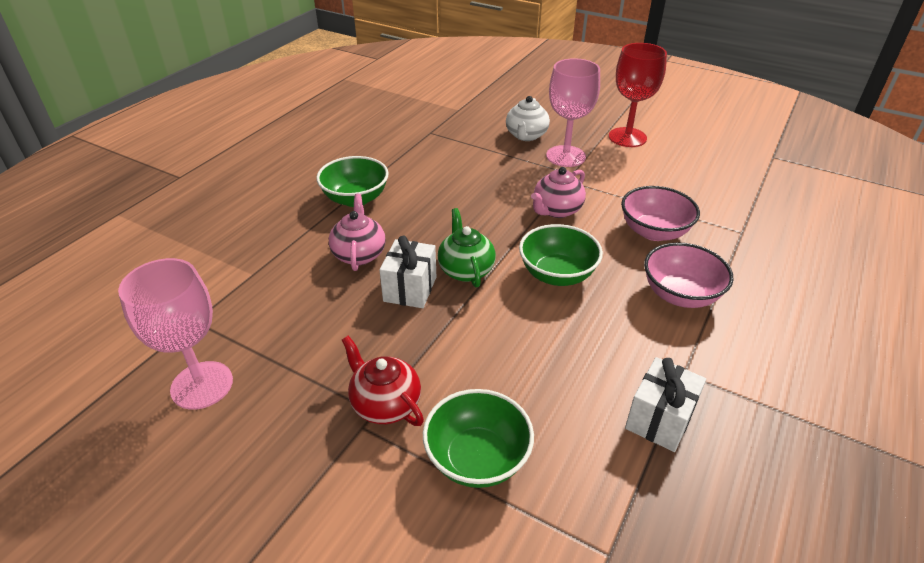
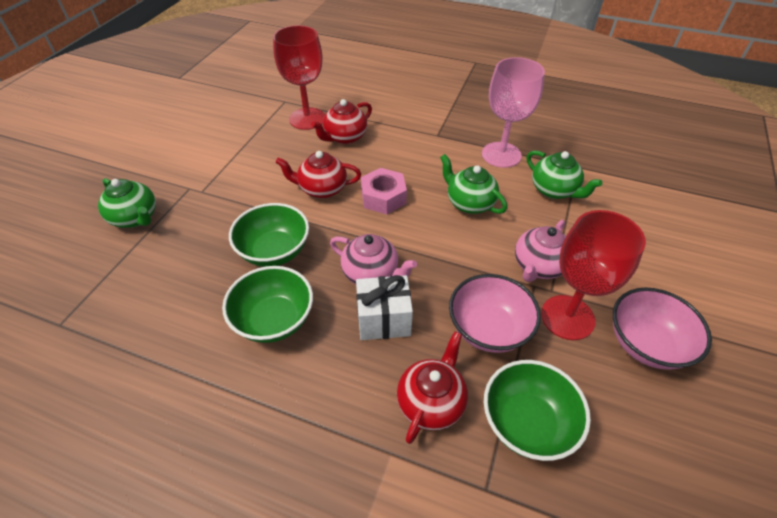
green teapot: [438,208,496,287] = 1 -> [98,178,156,228] [440,154,507,214] [527,150,603,199] = 3
pink goblet: [118,258,233,410] [546,58,600,167] = 2 -> [482,57,545,168] = 1
pink nut: none = 0 -> [361,168,407,215] = 1
red goblet: [609,43,667,147] = 1 -> [273,25,325,130] [541,210,646,340] = 2
red teapot: [342,336,424,426] = 1 -> [275,151,361,198] [311,99,372,144] [397,331,468,444] = 3
white gift: [379,236,436,308] [625,357,706,452] = 2 -> [356,275,413,340] = 1
white teapot: [506,96,550,141] = 1 -> none = 0

